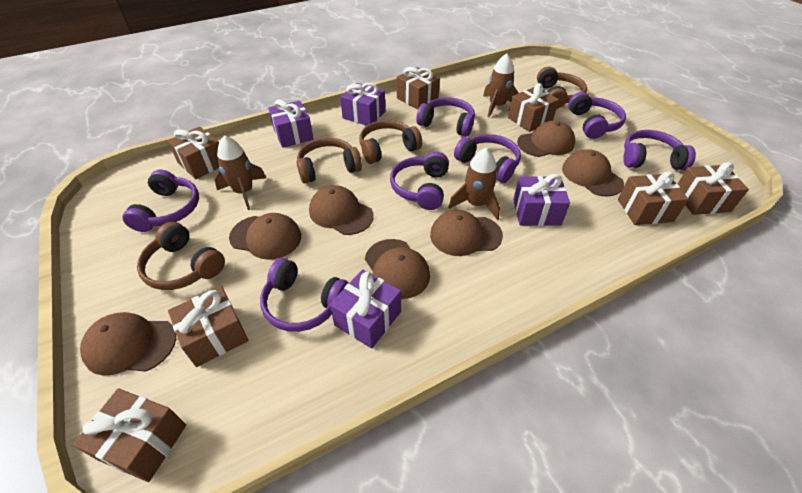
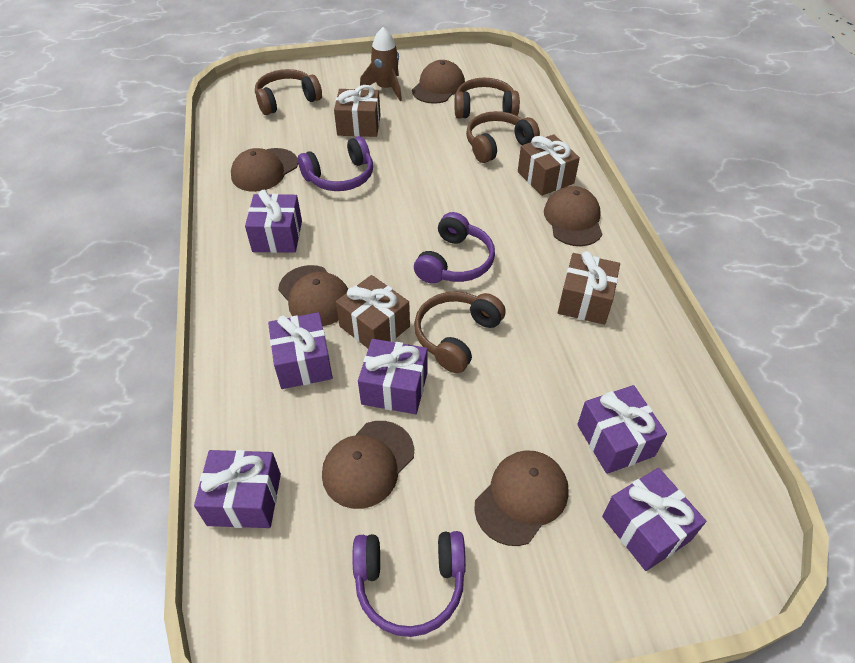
brown cap: [80,312,176,376] [229,213,301,260] [309,185,374,235] [365,239,430,299] [430,210,503,256] [517,120,575,157] [562,149,624,196] = 7 -> [231,148,298,192] [278,265,348,326] [322,421,414,509] [412,60,465,104] [474,450,569,546] [544,186,602,246] = 6
brown gift: [73,388,186,482] [167,126,219,179] [168,286,248,367] [397,67,440,110] [508,83,559,132] [618,172,689,225] [678,162,749,215] = 7 -> [334,85,381,137] [336,275,410,348] [518,134,580,196] [558,251,620,325] = 4
brown rocket: [215,135,266,210] [448,148,500,220] [483,54,518,117] = 3 -> [360,27,402,101] = 1
purple gift: [269,99,314,148] [330,269,401,349] [340,83,385,126] [513,174,570,226] = 4 -> [194,450,281,528] [245,190,302,253] [268,312,333,389] [358,339,428,414] [577,385,667,474] [602,468,706,571] = 6
purple headphones: [123,170,199,232] [260,258,349,332] [390,152,449,210] [416,97,475,137] [454,134,521,183] [568,92,626,139] [623,130,696,170] = 7 -> [298,136,373,191] [352,531,466,637] [414,212,495,284] = 3

